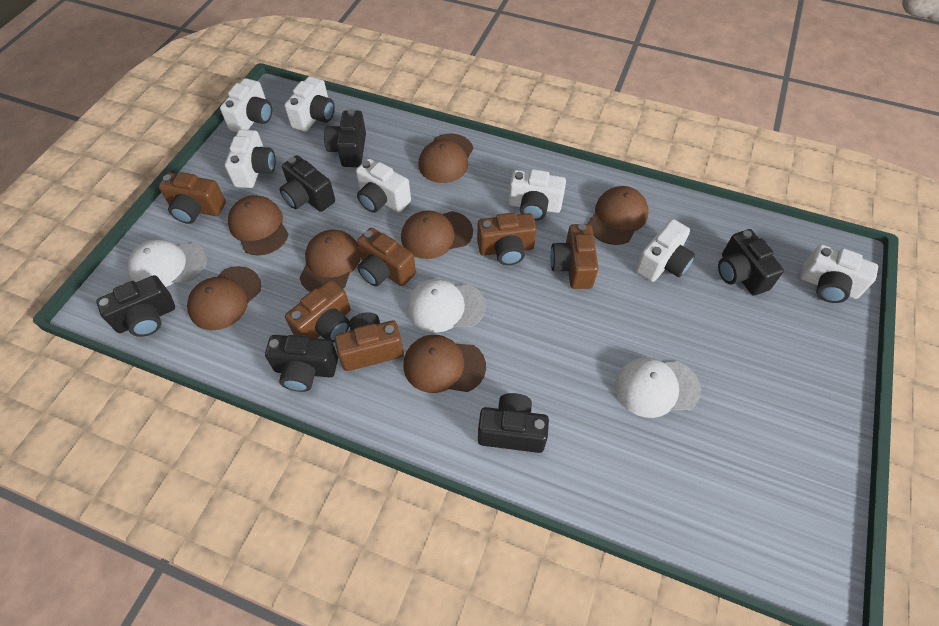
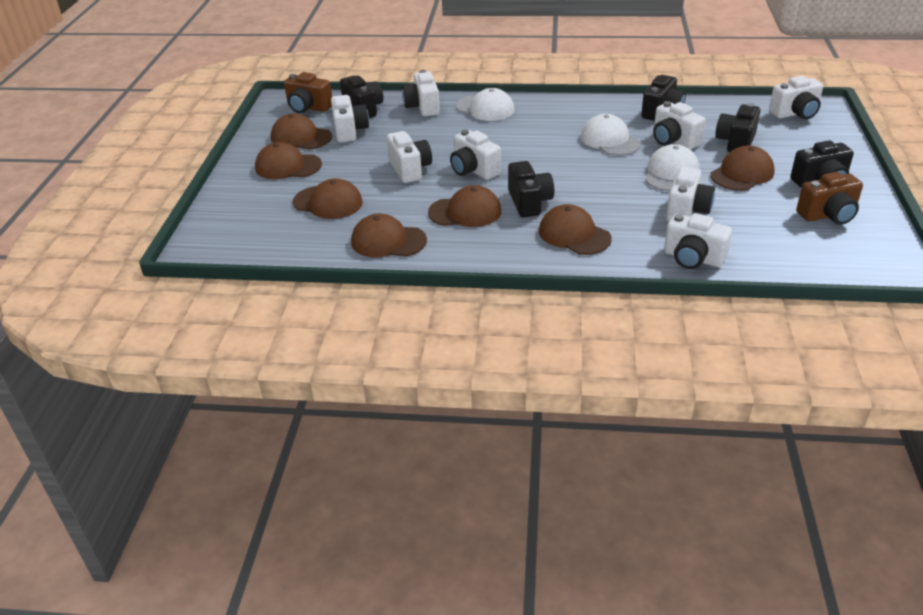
black camera: [96,275,175,337] [265,335,338,392] [280,155,335,212] [324,109,366,167] [478,393,549,453] [718,229,784,296] = 6 -> [340,76,384,118] [508,161,554,217] [641,75,686,121] [715,103,761,152] [790,140,854,188] = 5
brown camera: [159,172,226,224] [285,280,351,342] [335,312,404,371] [357,228,416,287] [477,213,537,265] [550,223,599,289] = 6 -> [284,72,332,113] [796,172,863,225] = 2
white camera: [220,78,272,132] [225,129,276,188] [284,76,335,132] [356,159,411,213] [509,169,566,221] [636,219,695,282] [800,245,878,303] = 7 -> [331,95,369,142] [387,131,432,183] [402,70,440,116] [450,129,501,180] [653,101,706,150] [664,213,732,269] [666,167,715,221] [769,76,823,119] = 8

